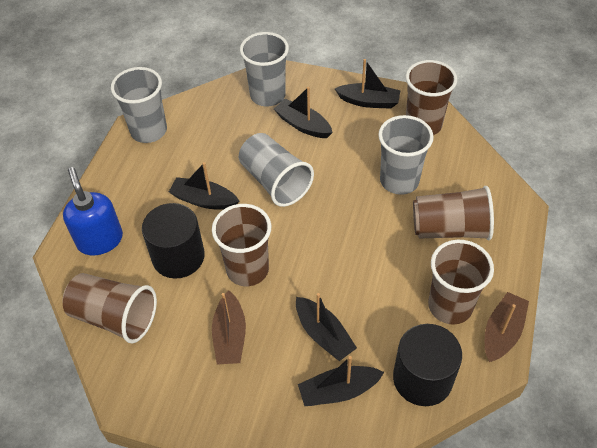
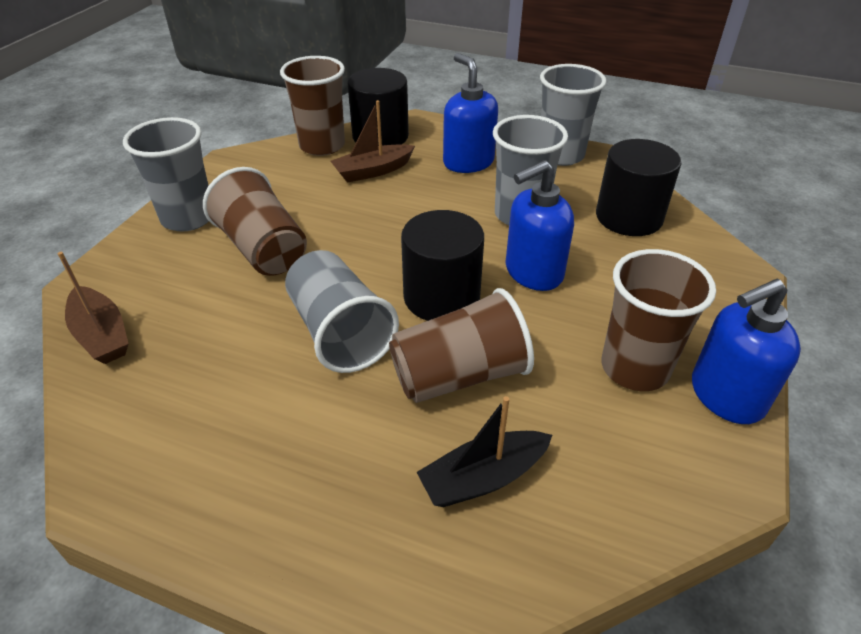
black boat: [169,162,240,210] [274,87,333,138] [296,293,357,361] [298,356,384,406] [335,59,401,109] = 5 -> [417,396,552,507] = 1
black cylinder: [142,203,205,279] [393,324,462,406] = 2 -> [347,68,409,146] [401,210,484,321] [596,139,681,236] = 3
blue soap dispenser: [63,167,123,255] = 1 -> [443,53,498,173] [505,160,574,291] [692,279,801,424] = 3
brown cup: [62,273,157,343] [212,204,271,286] [406,60,457,135] [413,186,494,240] [428,240,494,325] = 5 -> [203,167,307,276] [280,56,345,156] [389,288,534,403] [601,249,716,391] = 4

